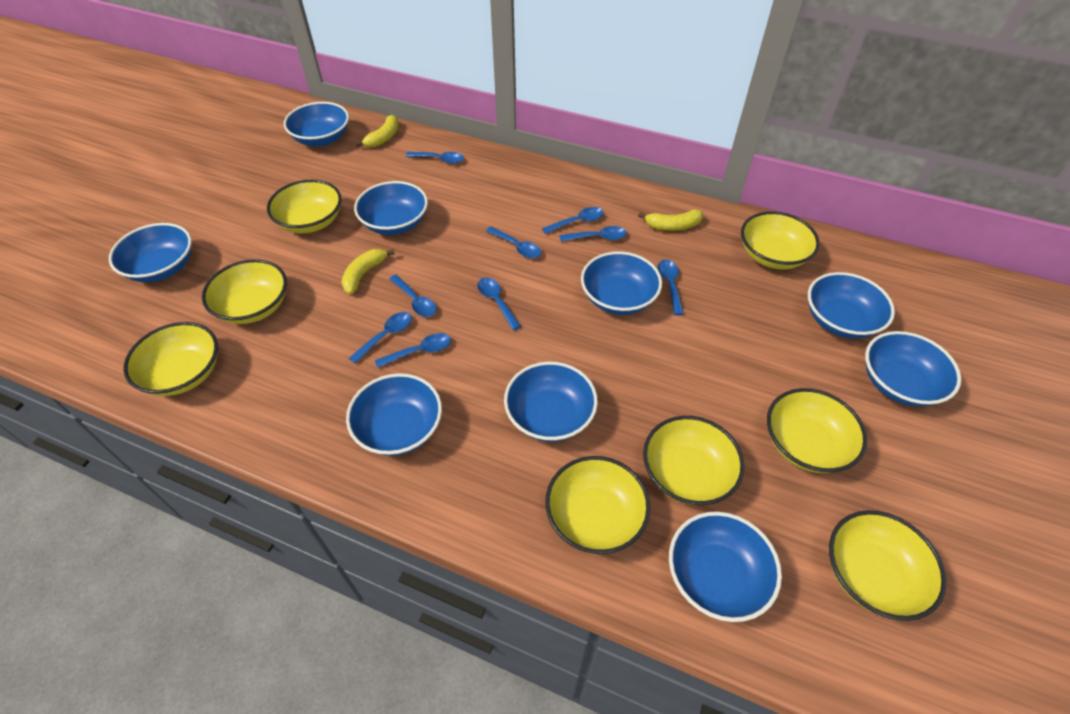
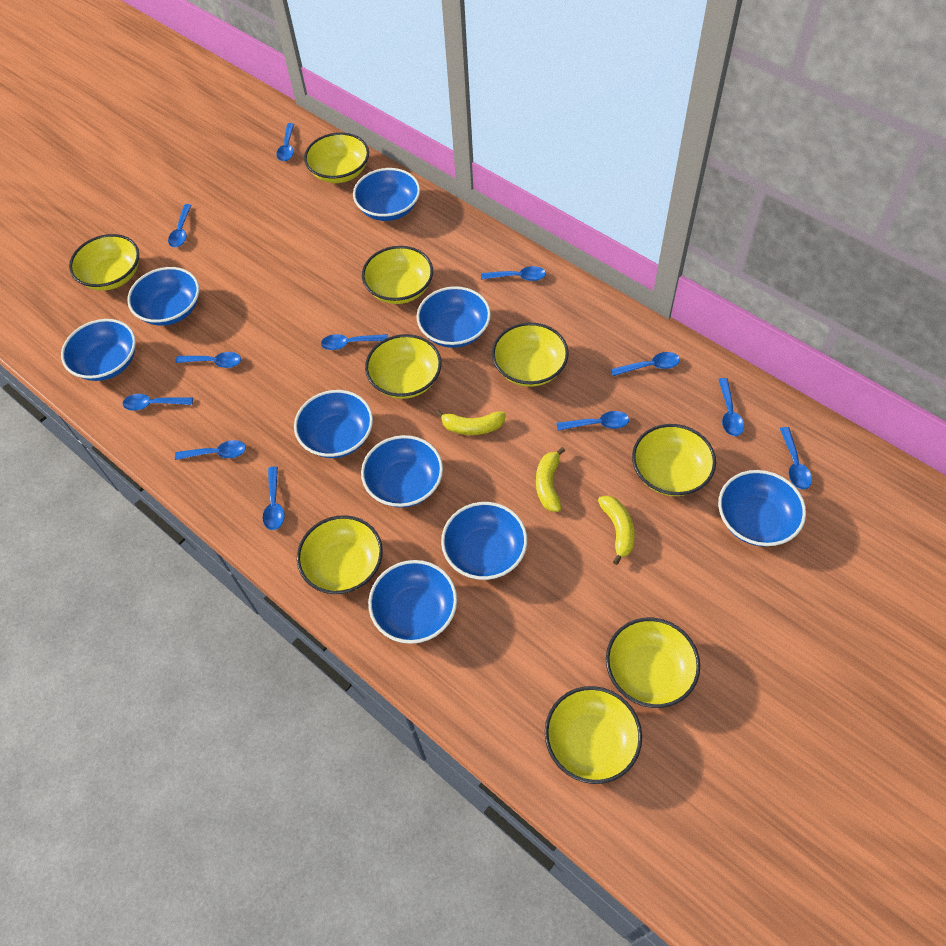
blue spoon: [349,312,412,364] [375,333,451,368] [389,275,436,317] [406,152,464,164] [477,277,521,330] [486,227,541,258] [542,207,604,234] [559,226,627,241] [658,259,684,315] = 9 -> [123,394,193,411] [168,204,192,247] [175,352,241,368] [175,440,246,460] [263,466,285,530] [277,123,294,161] [321,334,388,350] [481,266,546,281] [556,411,629,431] [611,352,680,376] [718,378,744,436] [780,427,812,490] = 12
yellow bowl: [123,322,218,396] [202,259,287,324] [267,180,341,233] [545,456,650,554] [643,416,744,505] [741,211,820,270] [767,388,867,473] [829,510,947,621] = 8 -> [69,234,139,290] [297,515,383,594] [304,132,369,183] [362,246,433,304] [365,334,441,399] [492,322,569,387] [545,686,642,784] [606,618,700,708] [632,424,716,496] = 9

